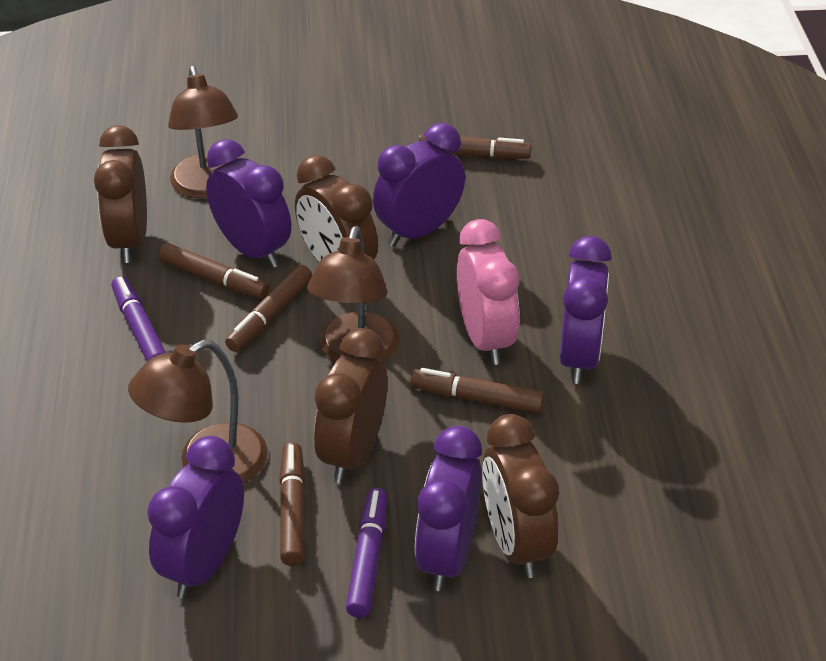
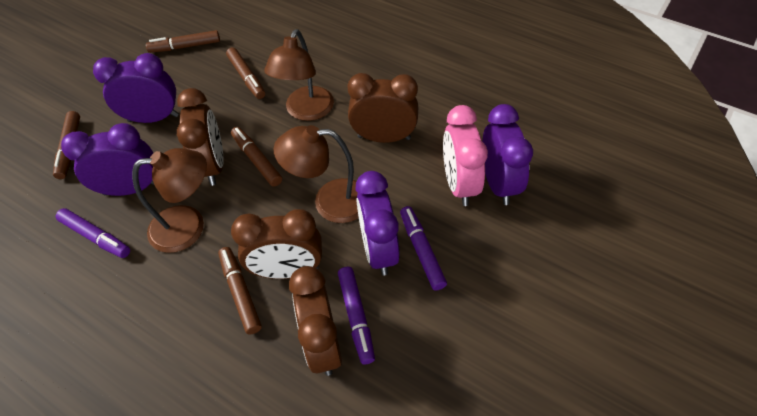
purple clock: [147,436,244,599] [206,139,291,268] [373,123,465,247] [415,426,482,591] [559,236,612,384] = 5 -> [61,123,154,196] [93,53,179,123] [356,171,400,276] [482,104,533,205] = 4
purple marker: [111,276,166,362] [346,488,387,618] = 2 -> [56,208,130,258] [338,267,375,364] [400,206,447,290] = 3

